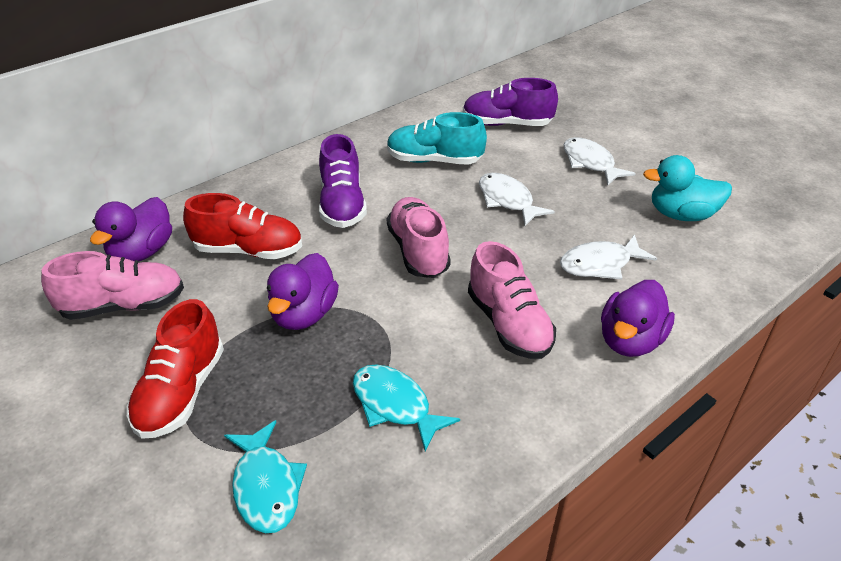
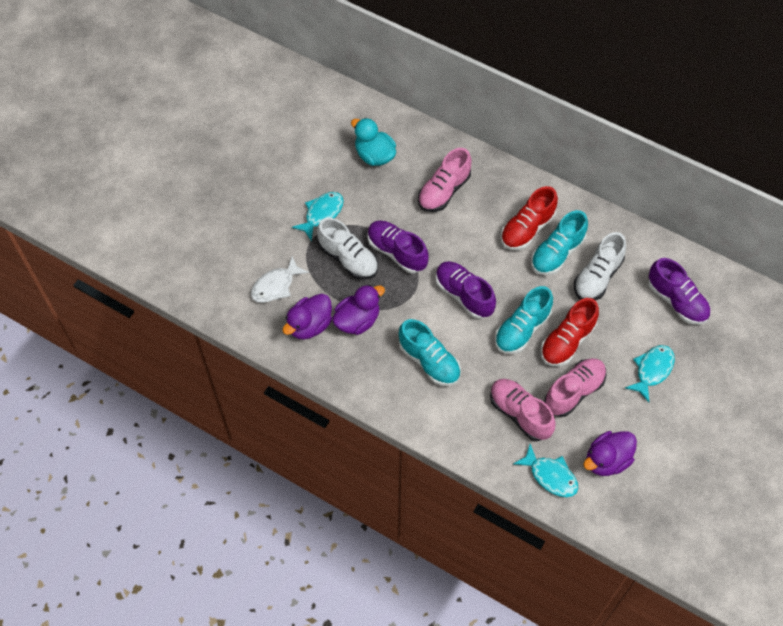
purple shoe: [319,134,367,228] [463,78,558,126] = 2 -> [367,221,429,273] [436,261,496,319] [648,258,711,325] = 3
turquoise fish: [224,420,307,533] [353,364,460,452] = 2 -> [292,192,344,241] [513,444,578,497] [625,345,675,402] = 3
turquoise shoe: [387,112,487,165] = 1 -> [399,319,461,386] [495,286,553,354] [531,210,588,275] = 3
white fish: [479,173,555,226] [560,235,657,279] [564,137,636,185] = 3 -> [251,256,309,303] = 1
white shoe: none = 0 -> [317,218,378,280] [574,232,626,300] = 2

